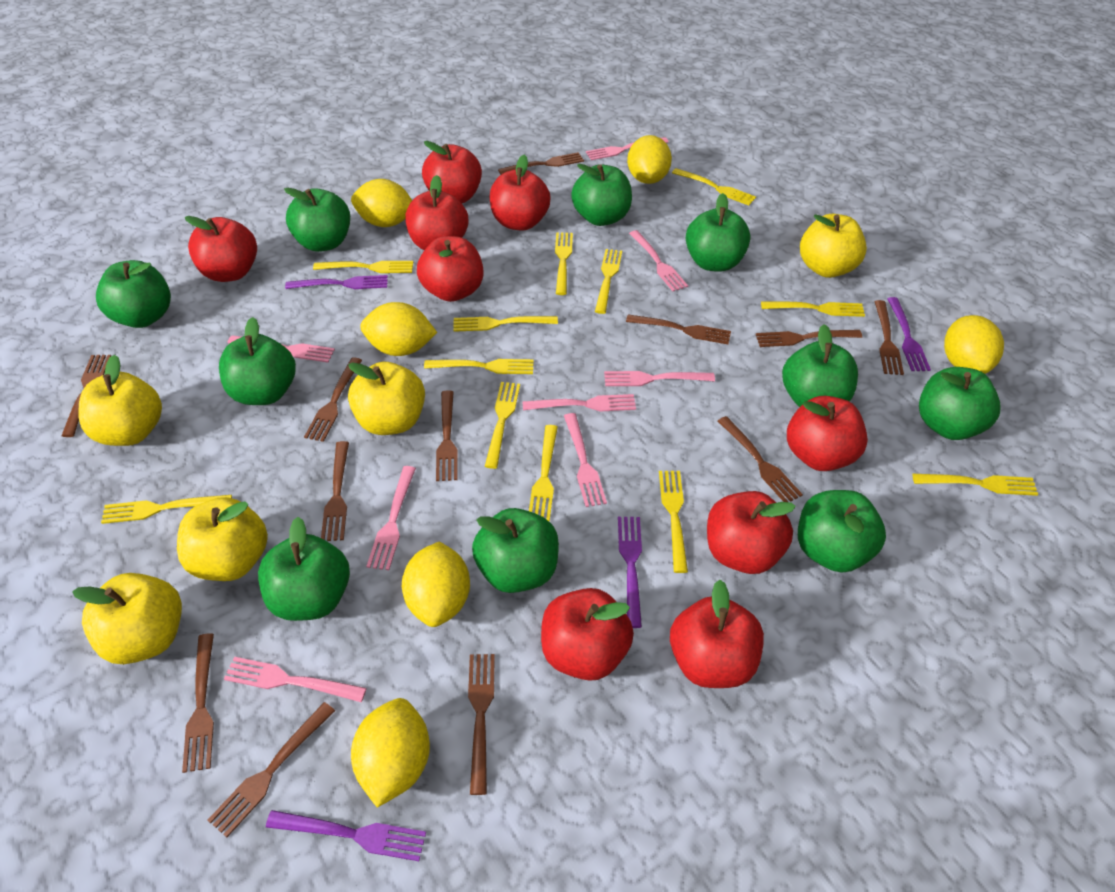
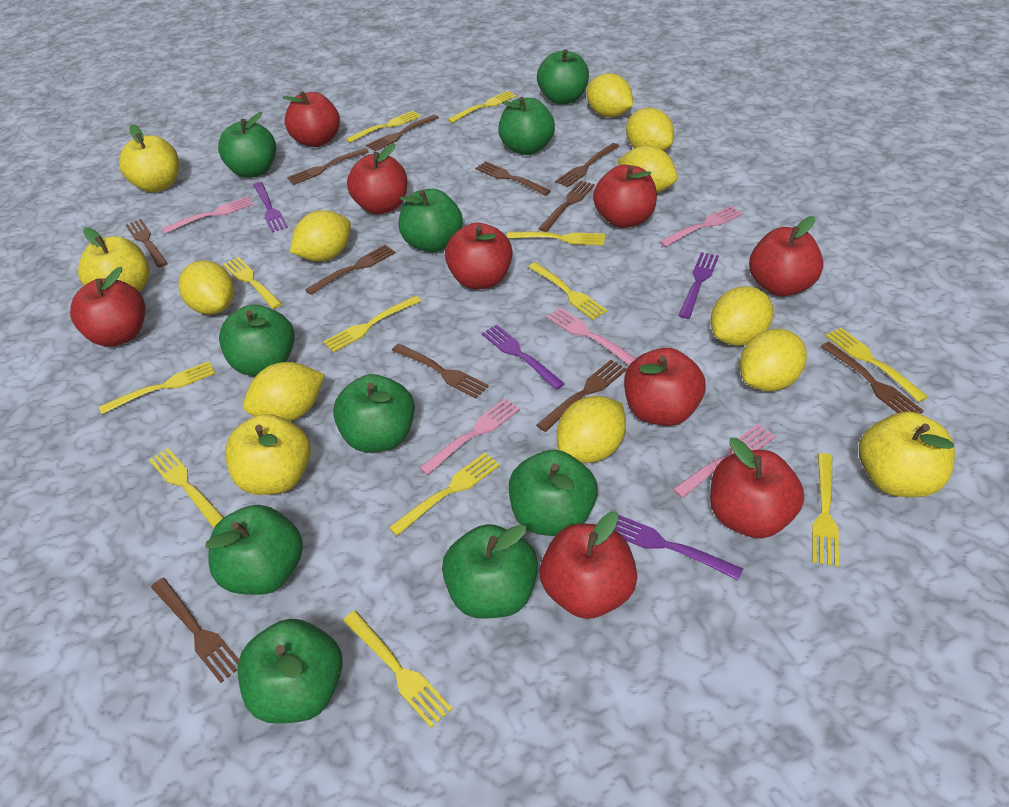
brown fork: [61,355,111,437] [182,633,214,773] [208,702,335,837] [304,357,362,442] [321,441,349,541] [436,391,458,481] [468,654,495,795] [498,152,584,175] [626,314,731,344] [718,416,803,502] [756,330,862,347] [874,300,904,375] = 12 -> [126,219,167,267] [151,578,239,683] [287,148,369,185] [305,245,396,295] [366,115,439,151] [392,343,489,398] [475,161,551,196] [536,360,627,432] [538,181,595,232] [555,143,620,187] [820,342,924,414] = 11
pink fork: [224,657,367,702] [228,335,335,363] [366,466,416,570] [522,394,636,412] [564,413,607,507] [586,137,668,160] [604,371,715,386] [629,230,688,291] = 8 -> [162,196,254,234] [420,398,520,475] [546,308,636,365] [659,206,743,247] [672,424,776,498] = 5
yellow apple: [72,573,182,664] [79,354,162,446] [177,497,268,581] [348,362,425,435] [800,214,867,278] = 5 -> [78,227,150,292] [119,124,179,193] [225,414,311,495] [859,411,955,497] = 4
yellow lemon: [351,179,412,227] [351,698,430,808] [360,302,437,356] [402,542,470,627] [627,135,672,184] [944,315,1004,374] = 6 -> [179,260,234,315] [243,362,325,421] [290,210,351,262] [557,396,626,463] [586,73,633,117] [618,146,677,193] [626,108,674,151] [711,286,773,346] [740,329,807,391] = 9

